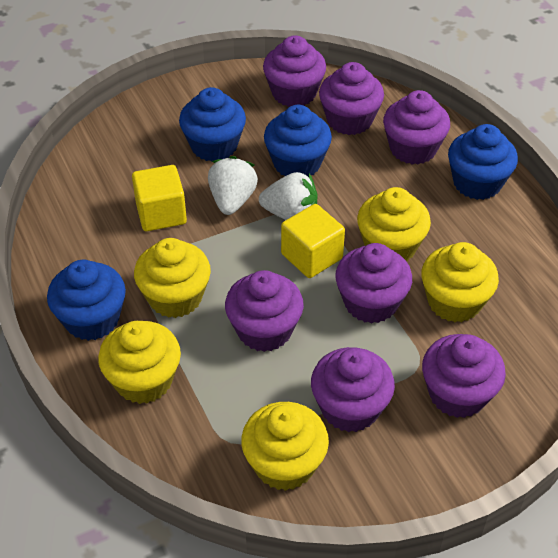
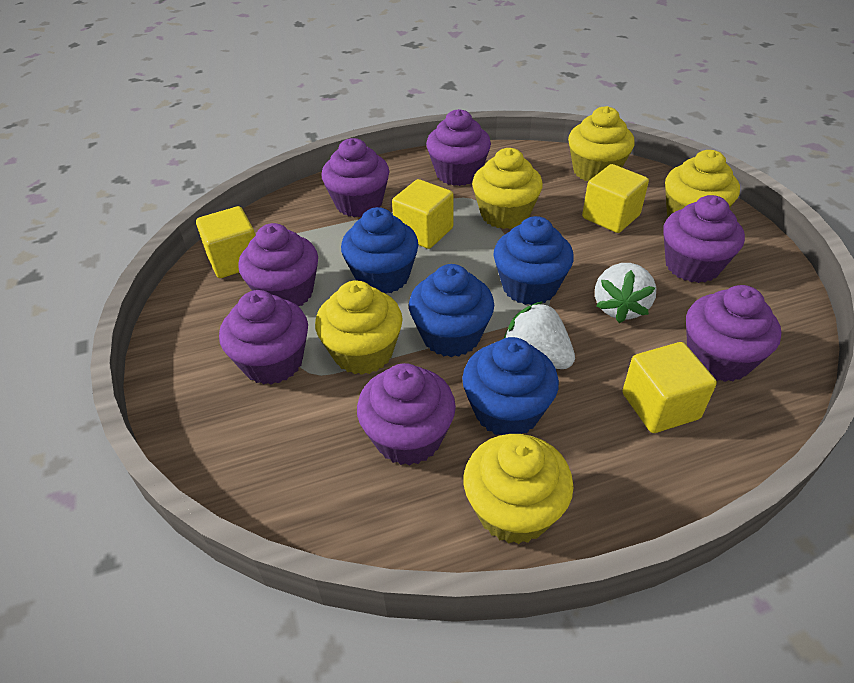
yellow cube: [132,165,187,231] [281,204,345,278] = 2 -> [196,206,255,278] [392,179,454,249] [582,164,649,233] [622,342,717,433] = 4

